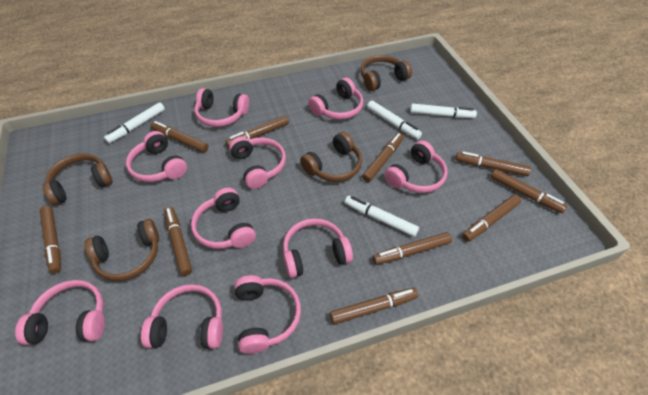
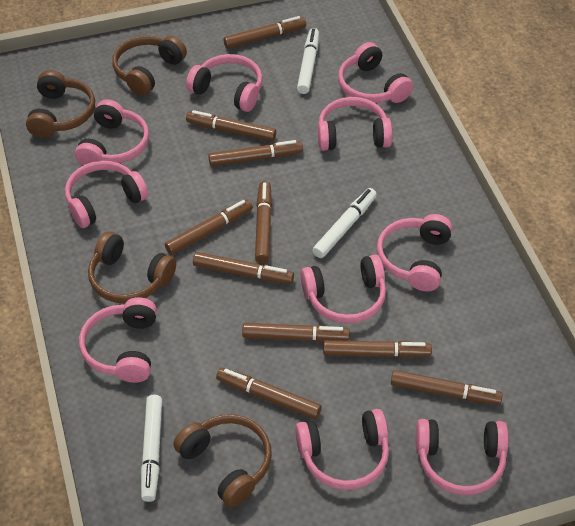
white marker: [104,102,165,143] [345,196,419,237] [367,101,422,139] [410,104,477,118] = 4 -> [141,395,162,502] [297,28,319,94] [312,188,377,258] = 3

